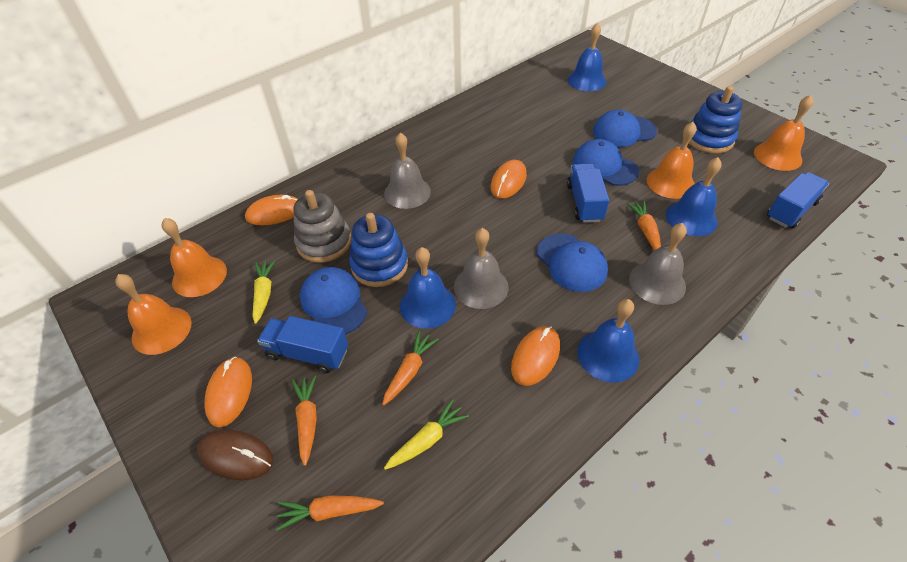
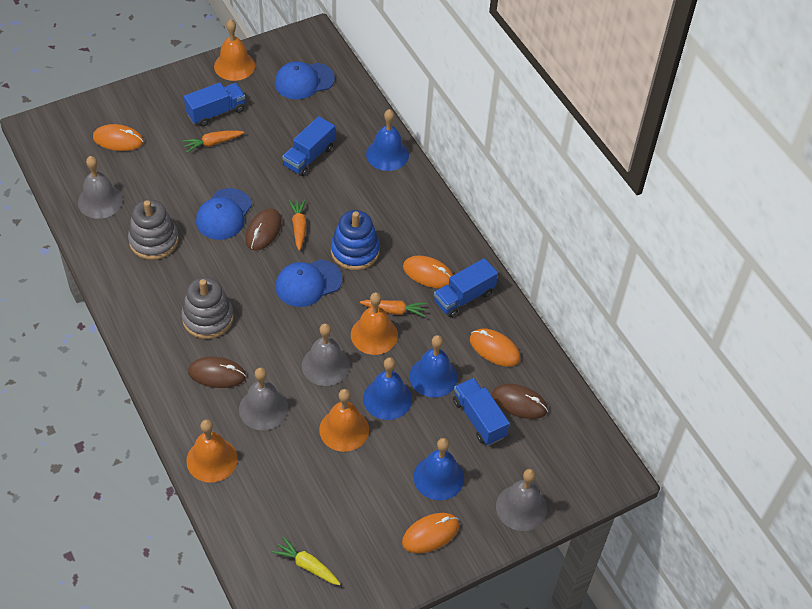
blue cap: [300,267,367,334] [537,233,608,292] [573,139,639,186] [593,110,657,147] = 4 -> [196,188,252,240] [274,61,335,99] [276,259,342,307] = 3
blue stacking toy: [349,213,408,287] [689,86,742,153] = 2 -> [331,210,380,270] = 1
blue truck: [257,316,348,373] [567,163,609,223] [767,172,829,229] = 3 -> [184,82,245,126] [282,116,335,176] [434,258,498,317] [453,378,510,445] = 4
brown mouse: [197,430,273,480] = 1 -> [188,357,246,388] [245,208,282,251] [492,384,548,419] = 3
grey bell: [384,132,431,209] [454,228,509,309] [629,223,687,305] = 3 -> [78,156,123,219] [239,367,288,430] [302,323,350,386] [496,469,547,531] = 4
grey stacking toy: [294,190,352,263] = 1 -> [128,199,179,260] [181,277,234,339] = 2
orange carrot: [276,495,384,531] [292,375,317,466] [382,331,439,406] [626,201,661,251] = 4 -> [182,131,244,152] [289,199,306,251] [360,300,427,317] = 3
yellow carrot: [252,260,276,324] [384,399,469,470] = 2 -> [272,537,340,585] = 1

